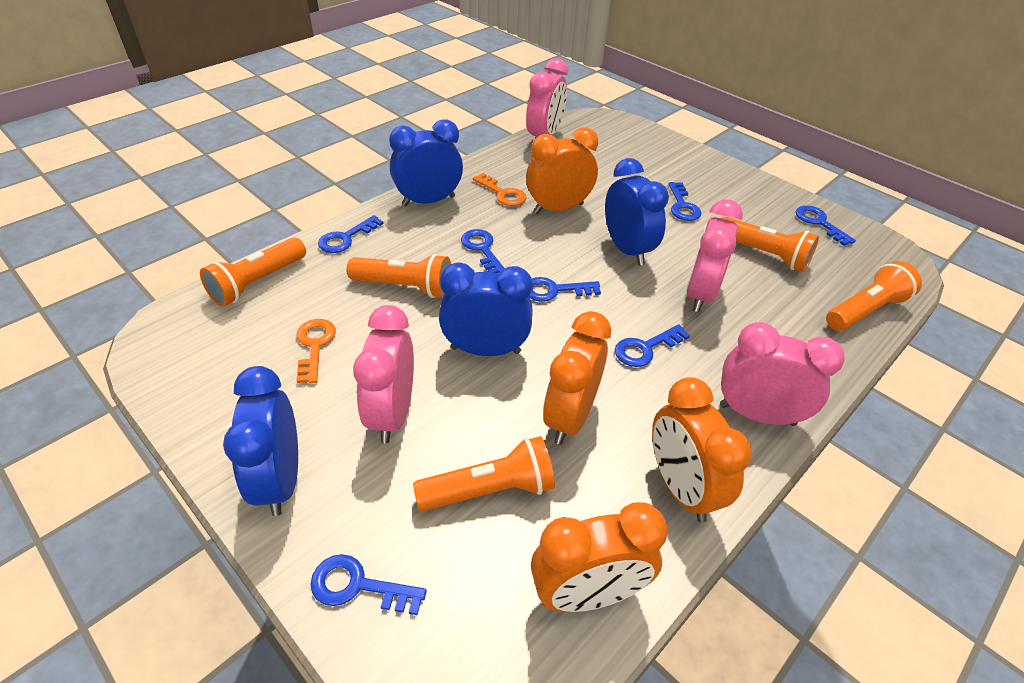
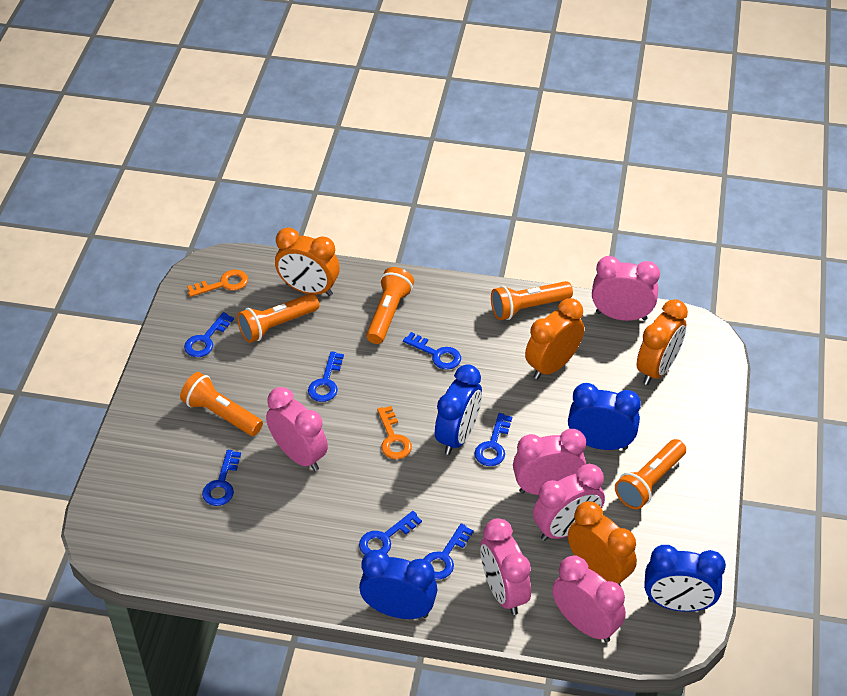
pink clock: [353,305,414,444] [526,58,568,138] [687,199,743,313] [720,322,845,426] = 4 -> [266,387,328,471] [480,518,531,615] [513,429,586,495] [533,464,605,541] [552,555,626,642] [592,256,660,321] = 6

